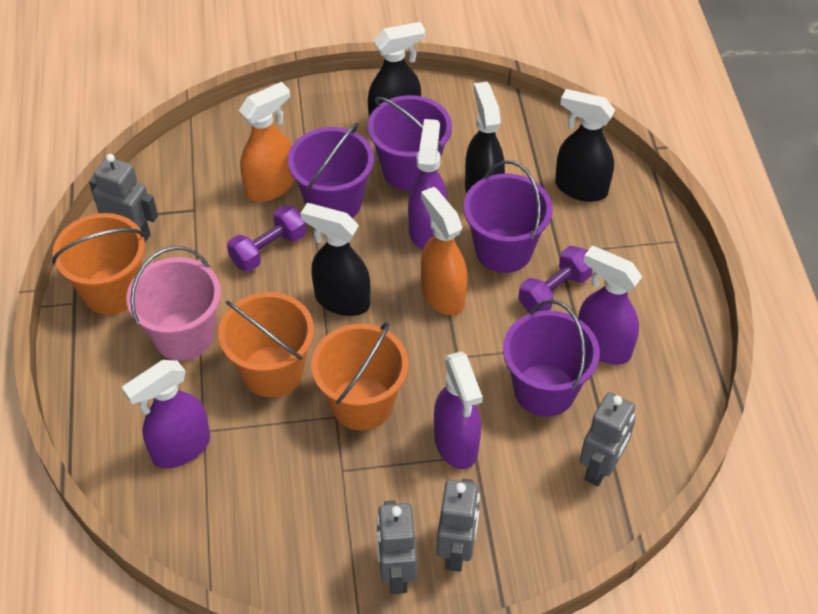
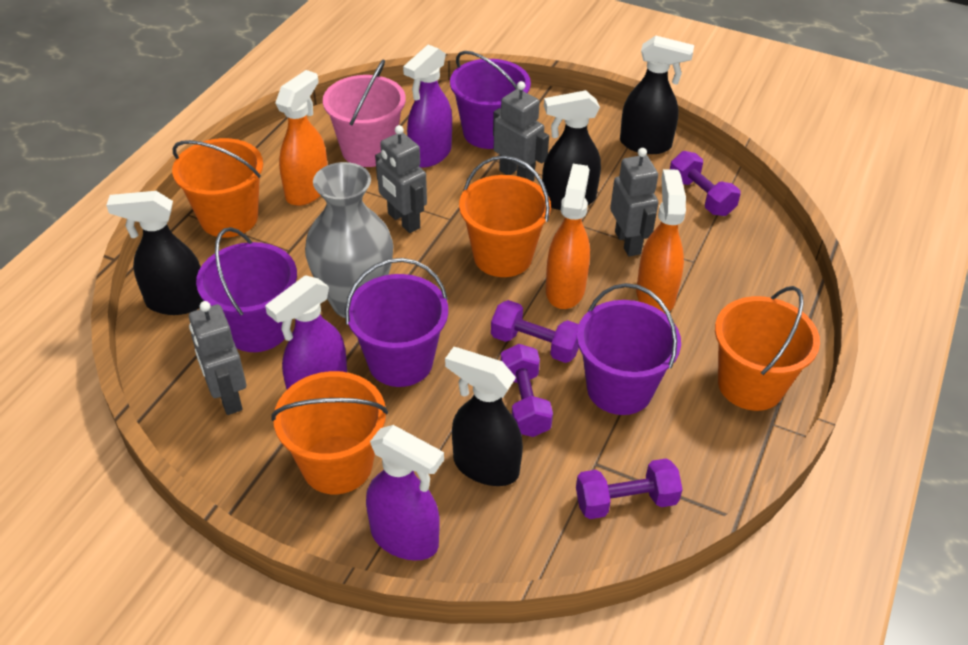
grey vase: none = 0 -> [305,162,393,318] = 1
orange bucket: [52,213,145,314] [218,292,314,397] [311,322,409,430] = 3 -> [172,138,263,238] [271,371,388,494] [459,156,551,277] [715,286,820,411] = 4
orange spray bottle: [239,82,294,202] [421,187,467,315] = 2 -> [275,70,327,206] [546,164,590,309] [636,169,686,313] = 3
purple dumbbell: [227,205,306,272] [518,246,593,312] = 2 -> [491,300,579,363] [501,344,553,437] [576,458,683,519] [670,151,741,216] = 4
purple spray bottle: [122,360,210,468] [408,119,447,249] [434,351,483,469] [578,246,642,365] = 4 -> [265,275,347,389] [366,425,444,561] [403,44,452,168] = 3

